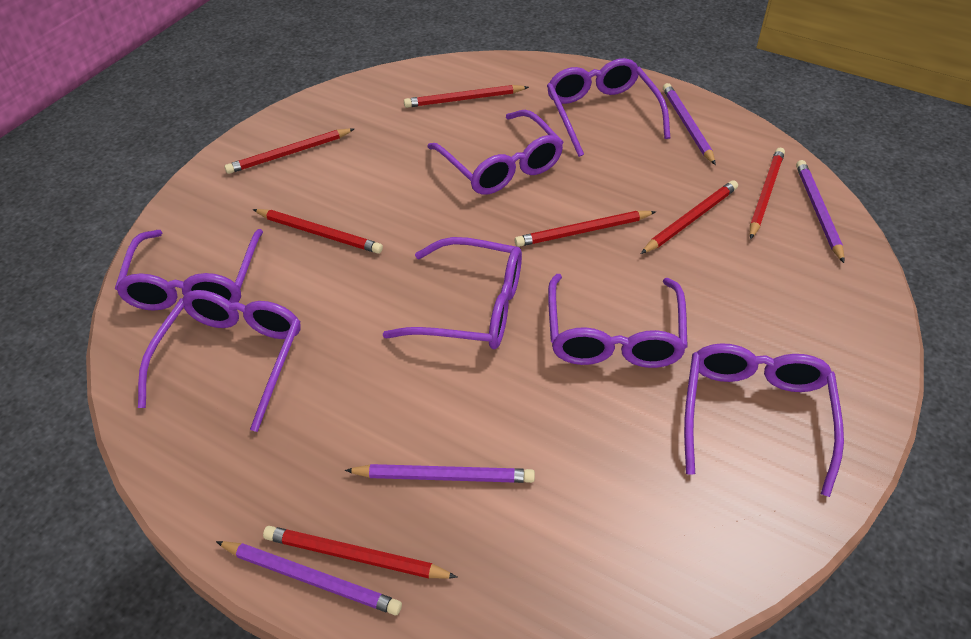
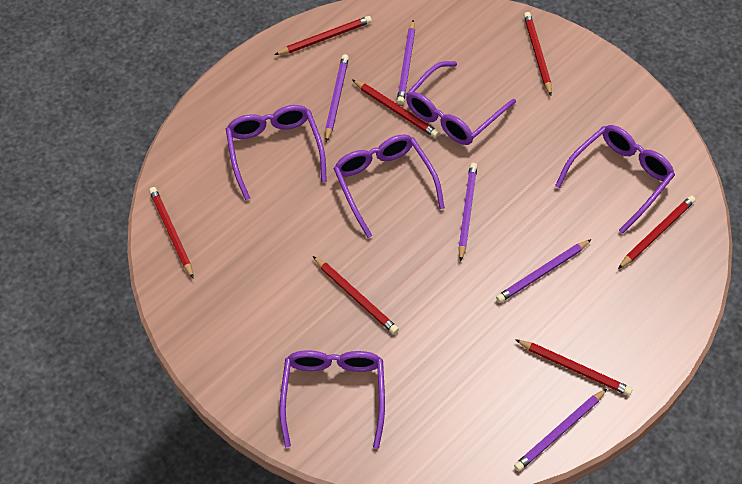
purple glasses: [115,229,263,311] [138,290,301,432] [383,237,522,349] [428,110,564,195] [547,58,670,157] [548,274,688,368] [684,343,844,497] = 7 -> [226,105,327,200] [280,350,385,449] [333,135,445,238] [406,61,516,145] [555,125,675,234] = 5
purple pencil: [216,541,402,615] [345,464,535,483] [663,83,716,165] [796,160,844,263] = 4 -> [325,54,349,142] [397,20,415,105] [458,163,477,262] [496,239,592,303] [514,389,607,471] = 5

